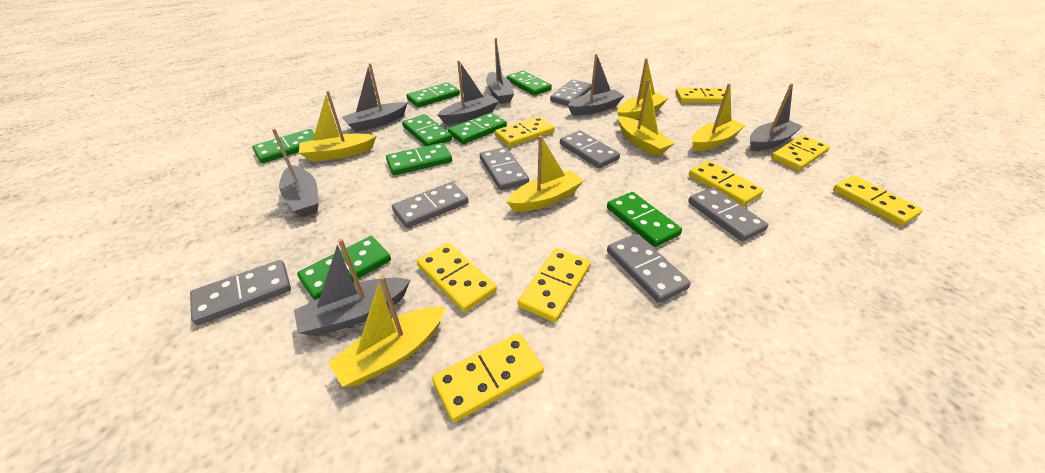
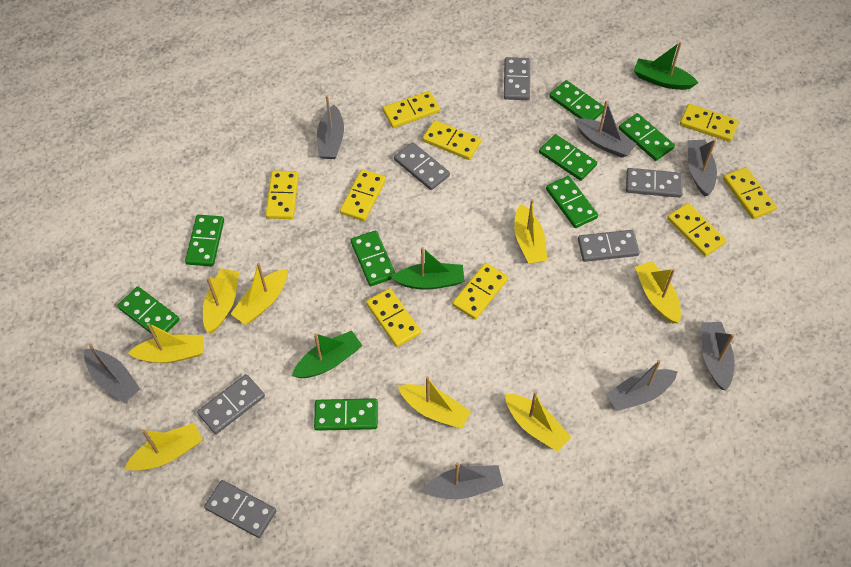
green boat: none = 0 -> [292,331,362,378] [391,247,464,290] [634,42,698,90] = 3
grey domino: [190,260,291,325] [392,182,469,228] [480,147,529,190] [550,79,592,106] [560,131,620,168] [607,234,691,303] [688,187,768,241] = 7 -> [197,374,265,434] [204,480,276,538] [394,142,450,190] [504,57,530,100] [578,230,640,262] [626,168,683,198] = 6
yellow boat: [299,91,376,161] [328,276,446,387] [507,136,584,212] [617,58,668,120] [618,79,675,156] [692,83,746,151] = 6 -> [124,423,203,471] [128,323,204,363] [203,268,239,333] [231,263,287,325] [398,376,471,429] [505,392,571,452] [514,199,547,264] [635,261,681,323] = 8
yellow domino: [417,243,497,312] [432,333,544,422] [495,116,555,147] [518,248,591,323] [675,88,725,103] [689,160,764,206] [771,135,830,171] [833,175,923,226] = 8 -> [265,171,299,219] [340,169,386,221] [366,288,421,347] [383,91,440,128] [423,120,481,160] [452,263,508,320] [667,203,726,257] [680,104,739,142] [723,167,777,219] = 9

